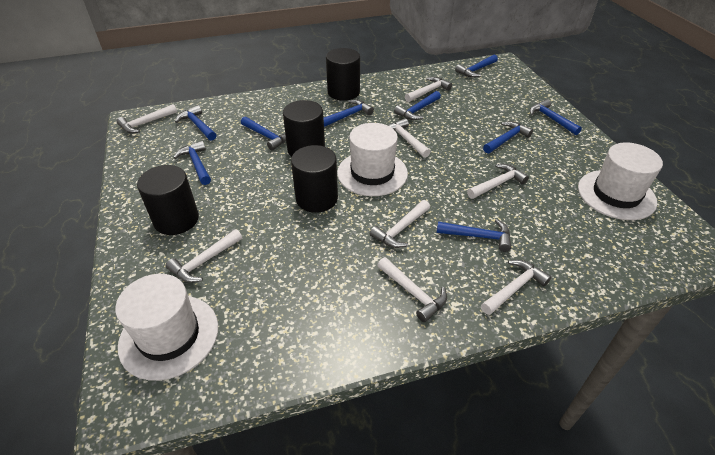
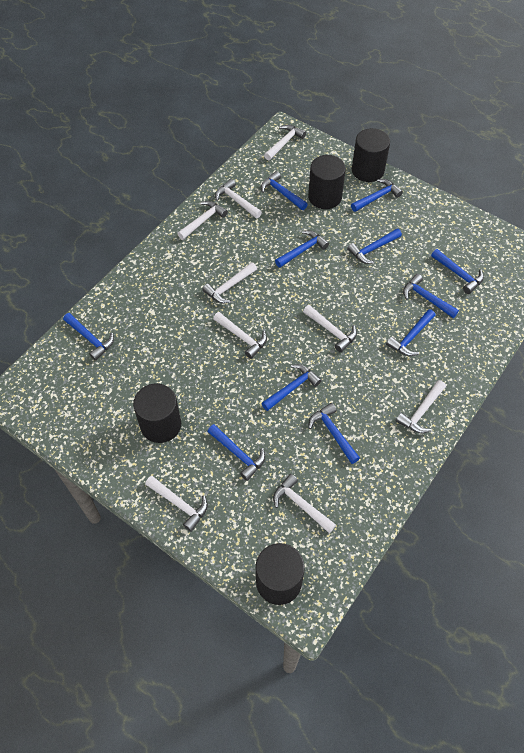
blue hammer: [173,141,211,185] [175,105,216,141] [241,116,286,151] [324,100,374,127] [394,91,441,120] [437,219,511,252] [455,54,498,77] [483,121,533,154] [530,99,582,135] = 9 -> [63,313,114,361] [207,424,265,481] [261,171,308,210] [261,364,322,411] [275,230,329,268] [308,403,360,464] [347,229,402,264] [351,179,403,212] [386,309,436,356] [403,274,459,318] [431,249,484,294] = 11
white hammer: [116,104,177,133] [166,229,242,283] [370,200,430,248] [377,257,447,322] [388,118,431,158] [405,77,452,102] [467,164,529,199] [481,260,552,315] = 8 -> [145,476,208,532] [177,201,228,240] [202,262,257,303] [213,312,267,359] [215,179,262,218] [264,125,306,161] [273,474,336,533] [303,305,357,353] [396,380,446,433] = 9
white hat: [115,274,218,381] [337,123,408,196] [578,142,663,220] = 3 -> none = 0

